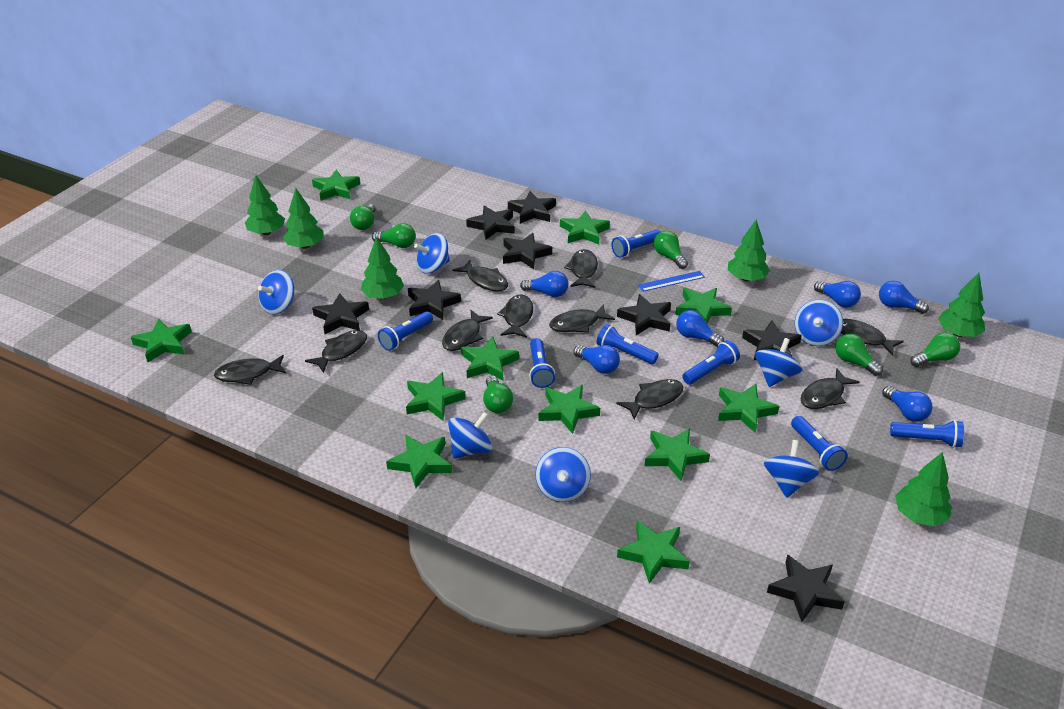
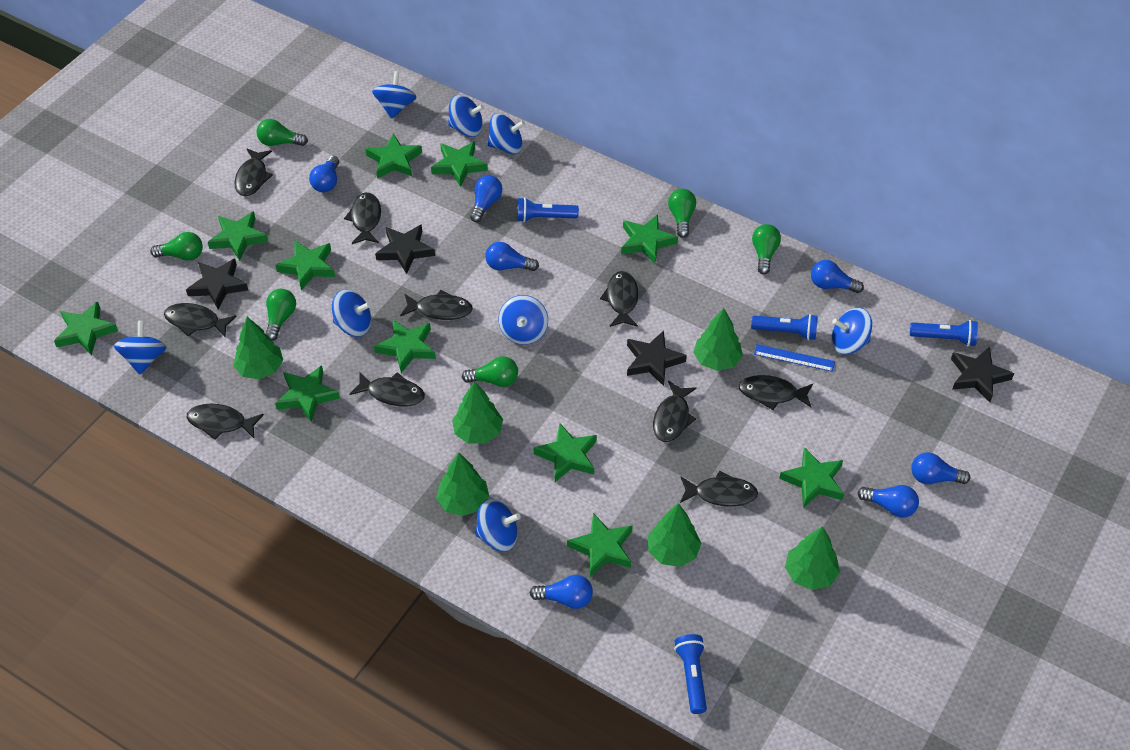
black star: [312,293,369,334] [408,280,461,320] [466,205,515,240] [503,233,552,269] [508,191,556,224] [617,294,671,335] [742,320,802,360] [767,555,845,622] = 8 -> [186,258,248,309] [375,224,435,274] [627,331,687,386] [951,347,1014,402] = 4
blue flashlight: [378,311,433,351] [529,338,555,388] [597,324,659,364] [611,230,661,258] [682,340,740,385] [791,416,848,471] [890,420,964,448] = 7 -> [517,197,579,222] [674,634,707,714] [751,314,818,340] [910,320,978,346] = 4
blue light bulb: [520,271,569,297] [573,345,620,374] [676,310,724,347] [814,281,861,308] [879,281,929,314] [882,386,932,422] = 6 -> [309,156,339,192] [470,175,502,222] [485,242,539,271] [530,575,593,609] [811,260,864,293] [857,485,919,518] [912,452,970,484] = 7
blue spinning top: [258,270,294,315] [414,233,450,274] [448,412,492,458] [535,447,591,502] [755,338,802,387] [764,440,820,498] [795,300,843,346] = 7 -> [114,321,167,375] [332,290,371,337] [372,71,416,119] [448,95,484,137] [475,499,521,552] [488,113,525,155] [499,295,548,345] [831,308,872,355] = 8

